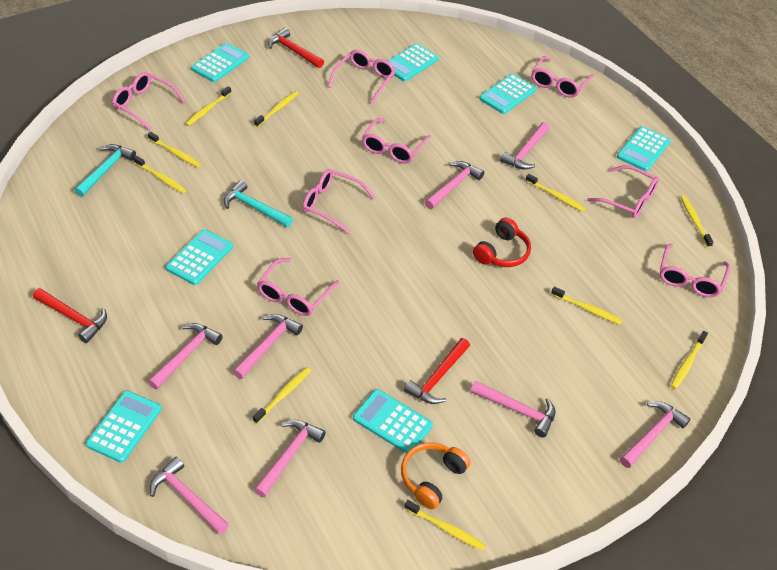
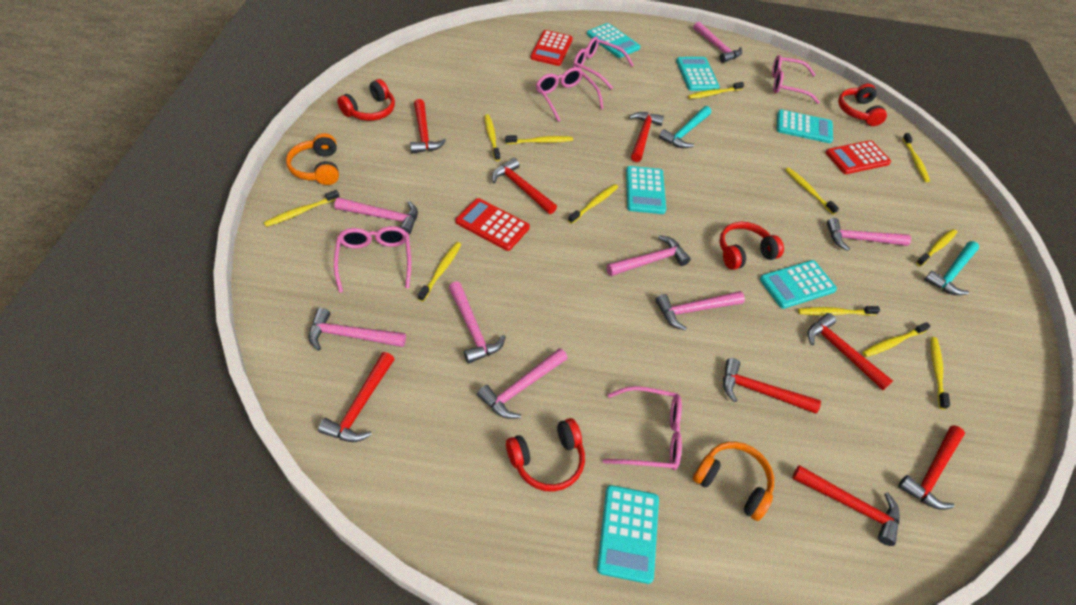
orange headphones: [401,443,470,509] = 1 -> [286,133,339,185] [693,442,774,521] = 2
pink glasses: [112,72,185,130] [257,258,340,316] [303,169,375,234] [328,50,395,105] [362,118,431,163] [531,56,594,98] [587,165,659,218] [659,244,730,297] = 8 -> [334,226,411,293] [536,67,604,122] [573,37,634,90] [603,386,682,470] [772,55,820,104] = 5
red calculator: none = 0 -> [456,198,530,251] [530,30,573,66] [826,140,891,174] = 3
red hammer: [33,288,107,343] [268,28,324,68] [404,338,470,404] = 3 -> [318,352,394,442] [410,99,446,153] [492,158,557,214] [629,112,664,162] [723,358,821,414] [792,465,900,546] [808,313,893,390] [898,425,965,510] = 8
red headphones: [473,218,531,267] = 1 -> [337,79,395,121] [506,418,585,492] [719,222,784,270] [838,84,887,126] = 4
turquoise calculator: [86,390,162,463] [166,229,233,285] [191,43,249,82] [353,389,433,453] [388,43,439,82] [479,74,536,114] [617,126,671,171] = 7 -> [587,23,640,58] [597,485,659,584] [626,166,666,214] [676,57,720,91] [760,260,837,309] [777,110,833,143] = 6
yellow toothbrush: [133,156,186,193] [148,132,201,167] [185,86,232,126] [253,367,311,424] [254,91,299,127] [404,500,485,551] [526,174,586,212] [551,287,623,324] [671,331,708,389] [681,196,714,248] = 10 -> [264,190,340,227] [418,242,461,302] [484,114,500,161] [505,135,573,144] [568,184,618,224] [688,82,744,99] [785,167,839,215] [798,306,880,316] [862,322,931,357] [902,133,930,182] [916,229,957,266] [931,337,950,410] = 12

